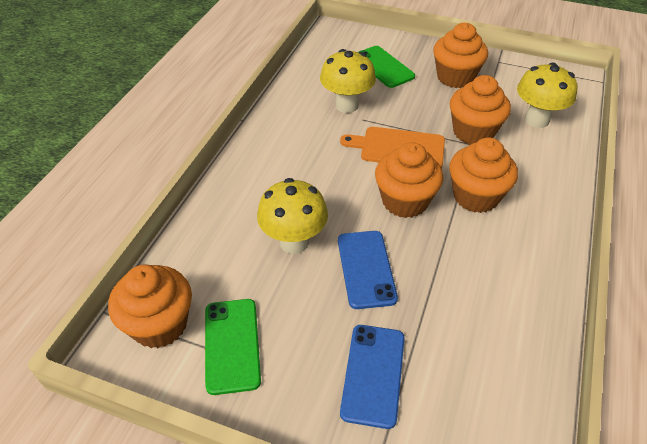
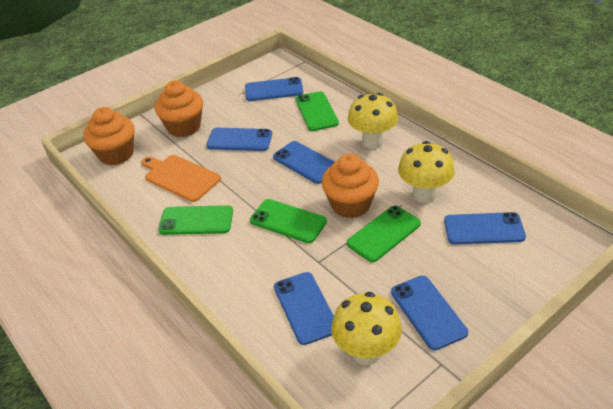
blue phone: [338,231,398,309] [340,325,405,429] = 2 -> [206,128,272,151] [245,77,303,101] [273,141,335,184] [274,272,334,345] [391,276,468,350] [444,212,526,245] = 6
green phone: [205,299,261,395] [359,46,415,88] = 2 -> [158,205,233,235] [250,199,327,243] [295,91,339,131] [347,206,421,262] = 4
orange cupcake: [108,265,192,348] [375,142,443,218] [433,23,488,88] [449,137,518,213] [450,75,511,145] = 5 -> [83,107,134,165] [155,80,203,137] [322,154,379,218] = 3

